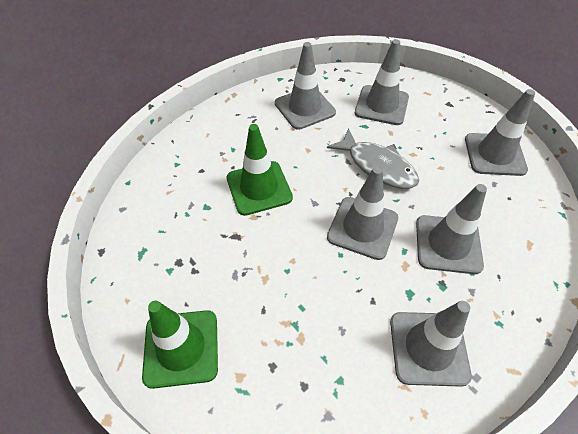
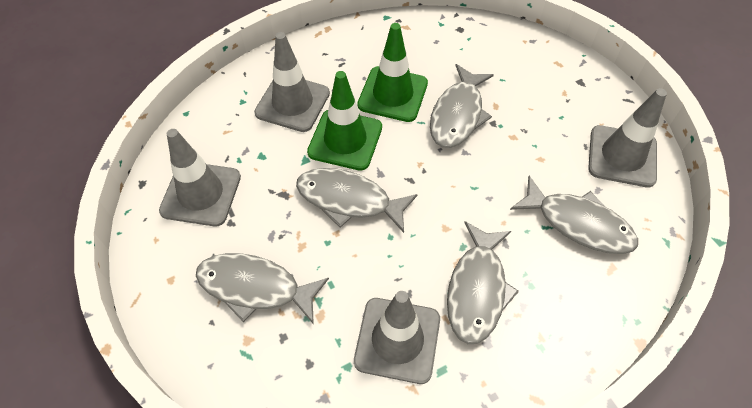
grey fish: [327,129,419,189] = 1 -> [196,253,329,324] [296,168,418,233] [430,64,494,148] [447,221,519,344] [510,176,638,254] = 5
grey traffic cone: [275,42,336,130] [327,166,398,260] [355,39,409,125] [390,301,472,387] [416,184,487,274] [465,89,535,176] = 6 -> [159,129,241,226] [254,32,330,132] [354,291,440,384] [588,88,667,188] = 4

